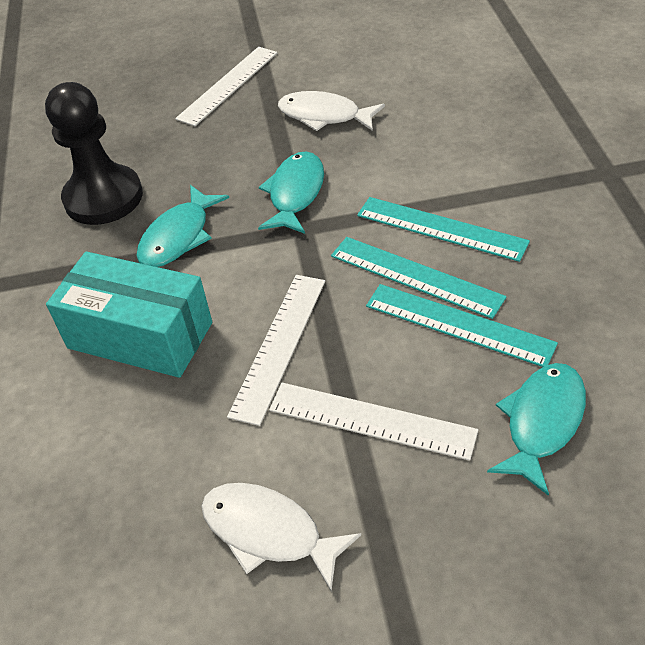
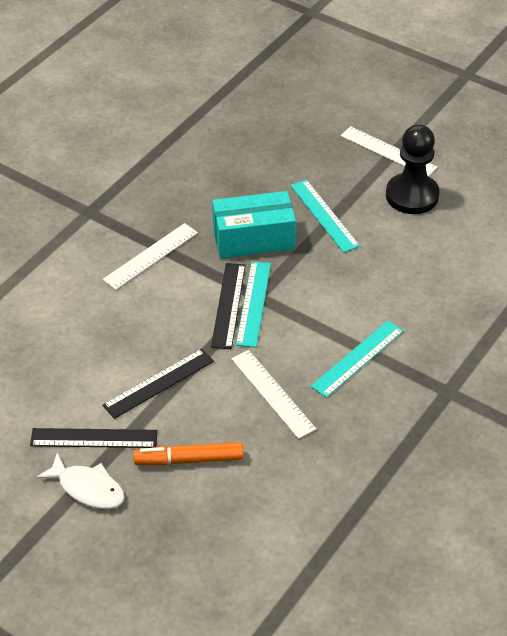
black ruler: none = 0 -> [30,428,158,448] [102,349,214,419] [211,263,245,349] = 3
orange marker: none = 0 -> [133,442,244,466] = 1
turquoise fish: [137,185,229,267] [258,151,324,234] [487,363,586,496] = 3 -> none = 0
white fish: [201,483,361,591] [278,91,385,131] = 2 -> [36,452,125,509] = 1

